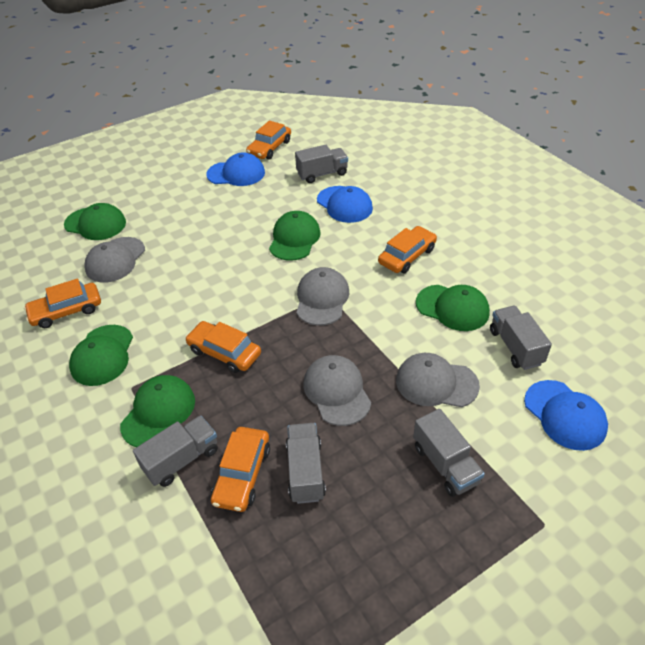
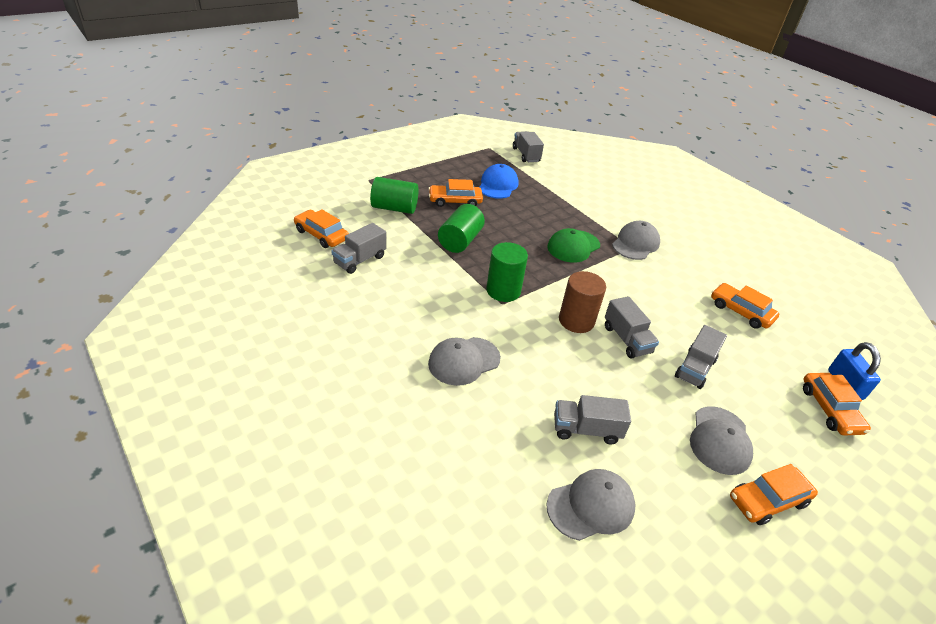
blue cap: [206,152,265,186] [317,186,373,223] [524,380,608,451] = 3 -> [480,164,518,199] = 1
blue padlock: none = 0 -> [828,342,881,400] = 1
brown cylinder: none = 0 -> [559,271,606,333] = 1
green cap: [64,203,126,240] [69,325,133,386] [120,375,195,447] [269,211,321,261] [416,285,490,331] = 5 -> [547,228,600,263] = 1
green cylinder: none = 0 -> [370,177,418,214] [438,204,485,253] [486,242,528,302] = 3

